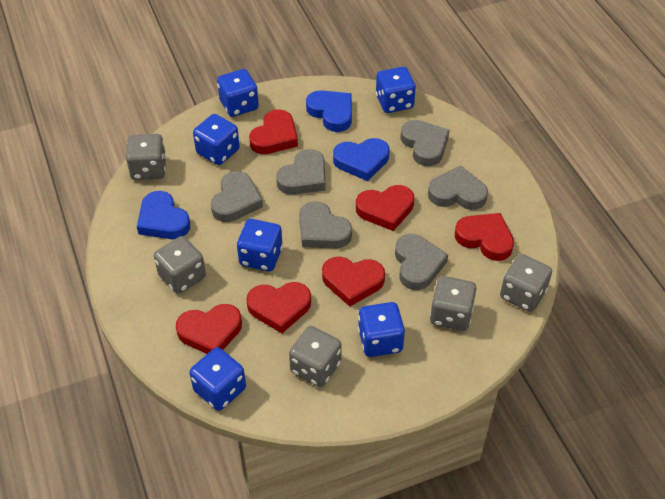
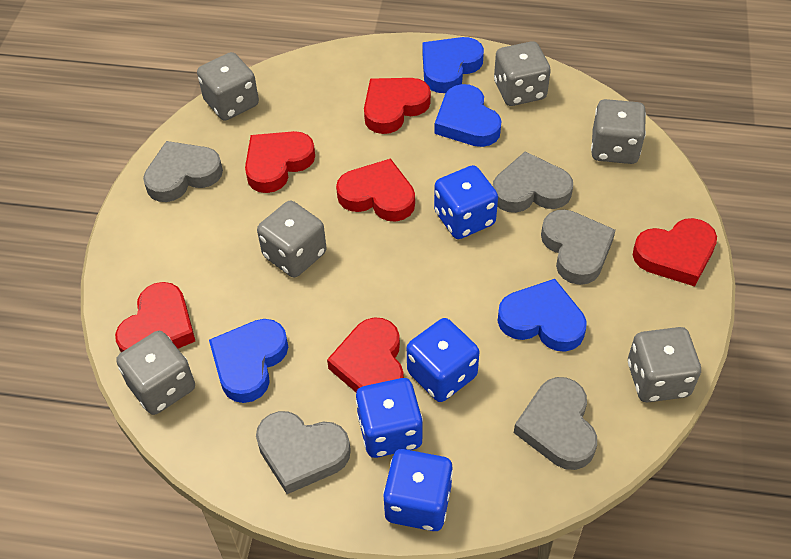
blue dice: [189,347,246,411] [193,114,240,165] [217,69,259,117] [237,219,283,271] [358,302,405,357] [376,67,416,113] = 6 -> [356,378,423,458] [383,449,453,531] [407,318,479,402] [434,165,498,239] = 4
blue heart: [137,191,190,239] [306,90,352,132] [333,138,389,181] = 3 -> [209,319,288,403] [422,37,484,93] [434,84,501,147] [498,279,587,352] = 4
grey dice: [126,134,166,180] [154,236,206,294] [289,326,342,387] [430,276,477,331] [500,254,552,312] = 5 -> [116,331,195,415] [197,52,259,120] [257,201,326,278] [494,41,551,106] [591,99,646,164] [628,327,701,402] = 6
grey heart: [211,171,263,222] [276,149,326,195] [299,201,352,248] [395,234,448,290] [400,120,449,166] [428,165,488,210] = 6 -> [143,141,223,202] [256,411,351,494] [493,151,573,213] [514,377,597,470] [541,209,616,285] = 5

